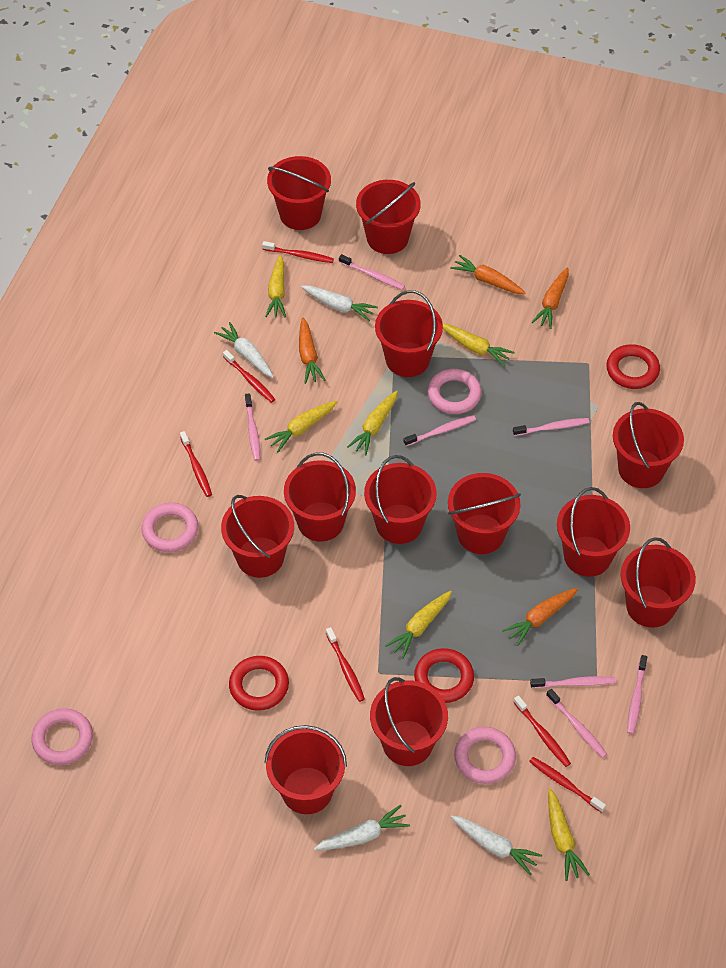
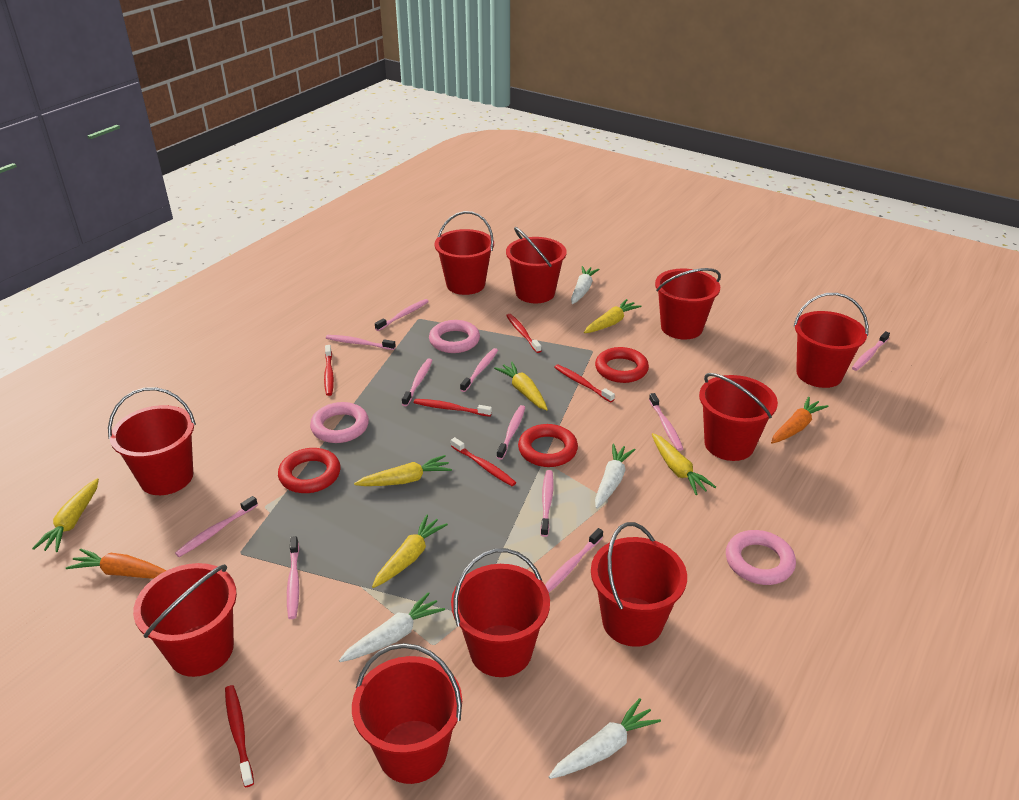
orange carrot: [299,317,325,384] [450,255,525,294] [502,588,578,646] [532,267,569,329] = 4 -> [66,548,166,579] [771,397,829,444] = 2
pink ring: [31,708,93,765] [142,503,198,552] [428,369,482,414] [454,727,516,784] = 4 -> [310,402,369,443] [429,320,480,353] [726,530,796,585] = 3
pink toothbrush: [245,393,260,461] [339,254,405,290] [403,415,476,446] [513,418,589,436] [530,676,616,688] [546,689,607,758] [627,655,647,734] = 7 -> [175,496,258,557] [287,536,299,619] [326,335,396,350] [375,299,429,331] [402,359,433,406] [460,348,498,392] [497,405,525,460] [540,470,554,537] [545,528,603,592] [649,393,683,451] [852,331,890,371] = 11
red bucket: [221,495,294,578] [264,725,347,814] [267,156,331,230] [284,453,356,541] [356,180,421,254] [364,455,437,544] [370,677,448,766] [375,290,443,377] [448,473,521,554] [557,487,630,577] [613,402,684,488] [621,537,696,628] = 12 -> [108,387,196,495] [133,563,237,677] [352,643,462,784] [435,211,494,295] [451,548,550,677] [506,227,566,303] [591,522,687,647] [655,268,721,340] [699,373,778,461] [794,293,868,388] = 10

